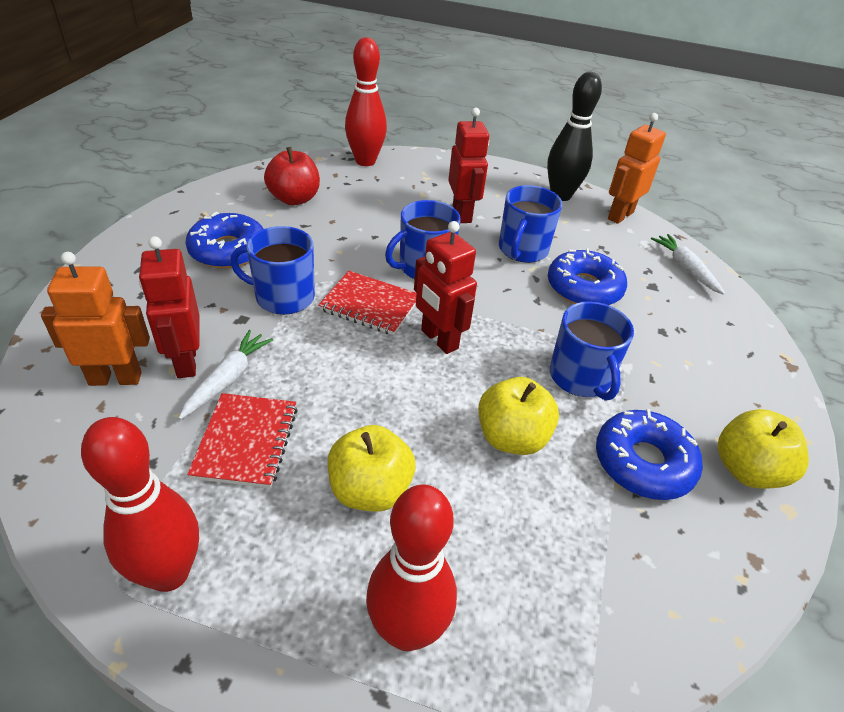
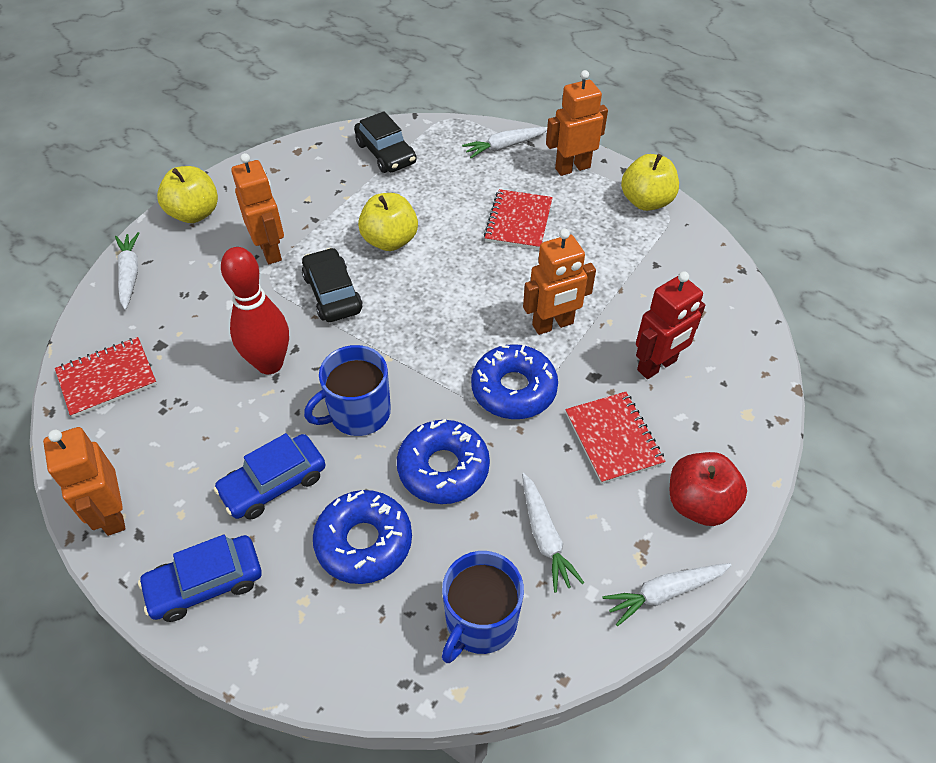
black bowling pin: [547,72,602,201] = 1 -> none = 0
black car: none = 0 -> [302,248,363,322] [354,111,417,173] = 2
blue car: none = 0 -> [138,535,262,622] [214,433,326,520] = 2
blue mug: [230,226,315,315] [385,200,461,279] [499,185,563,263] [549,301,634,401] = 4 -> [304,345,391,436] [442,551,524,663] = 2
orange robot: [41,252,150,386] [608,113,666,224] = 2 -> [43,427,125,536] [231,153,284,264] [523,229,596,335] [546,70,608,176] = 4
red bowling pin: [81,417,199,592] [345,37,387,166] [366,484,457,651] = 3 -> [221,247,289,374] = 1
red notebook: [187,393,298,488] [318,271,416,335] = 2 -> [55,337,157,418] [484,189,553,250] [565,392,666,484] = 3
red robot: [139,236,200,378] [414,221,477,354] [449,107,489,223] = 3 -> [636,271,705,379] = 1
white carrot: [179,330,273,420] [651,234,725,295] = 2 -> [115,232,140,310] [462,127,547,158] [522,473,584,593] [602,563,731,626] = 4

